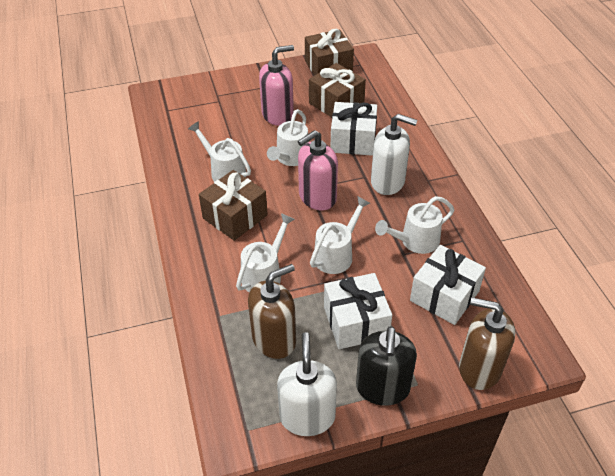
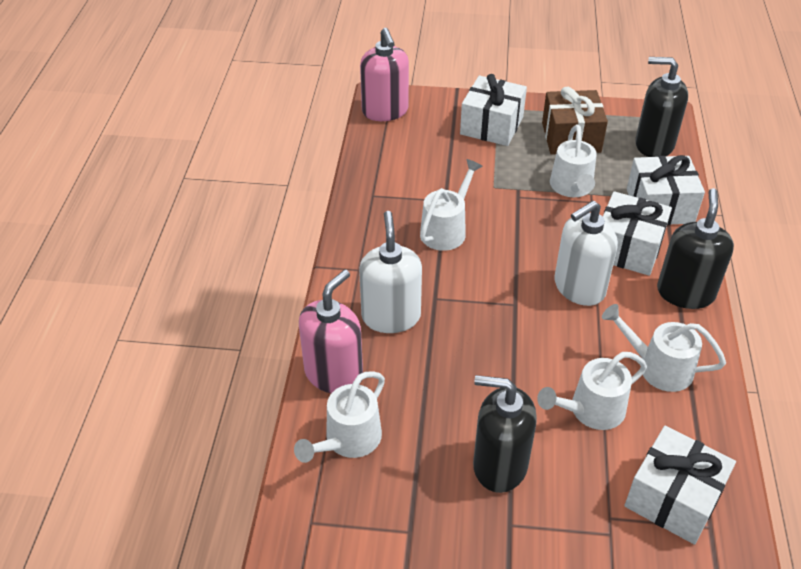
black soap dispenser: [356,326,417,406] = 1 -> [473,375,537,493] [635,57,688,157] [657,188,734,309] = 3
brown gift: [199,170,268,241] [305,29,354,76] [309,63,366,117] = 3 -> [542,87,608,155] = 1
brown soap dispenser: [248,264,296,359] [459,298,515,390] = 2 -> none = 0
white gift: [324,273,392,349] [331,102,377,156] [410,245,486,325] = 3 -> [460,74,527,146] [603,191,672,276] [625,426,736,545] [627,155,705,225] = 4

